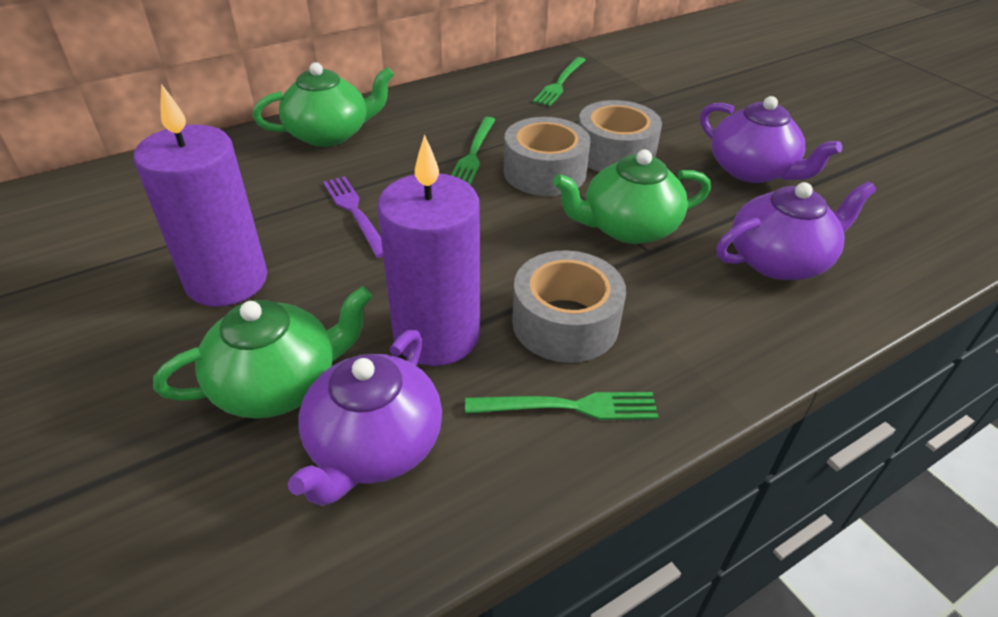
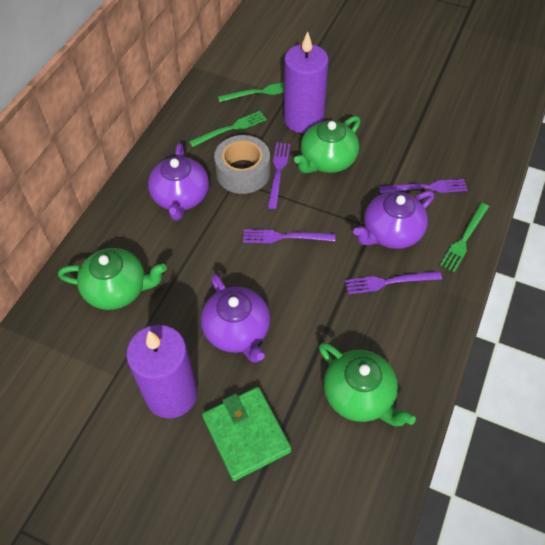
green wallet: none = 0 -> [202,387,291,481] = 1
grey tape: [504,117,590,196] [512,250,626,363] [578,100,662,172] = 3 -> [214,135,270,194] = 1
purple fork: [323,176,383,258] = 1 -> [243,229,335,243] [267,143,290,209] [345,271,442,294] [379,179,468,193] = 4

